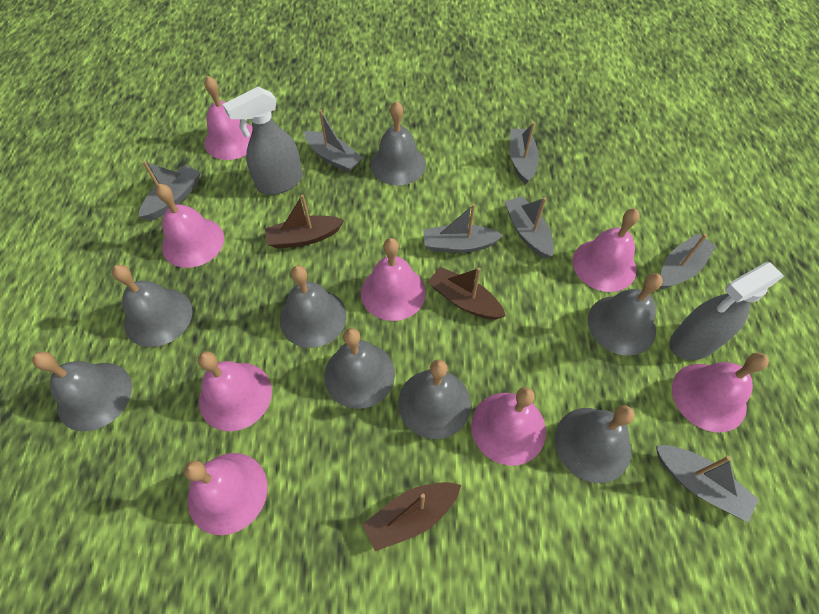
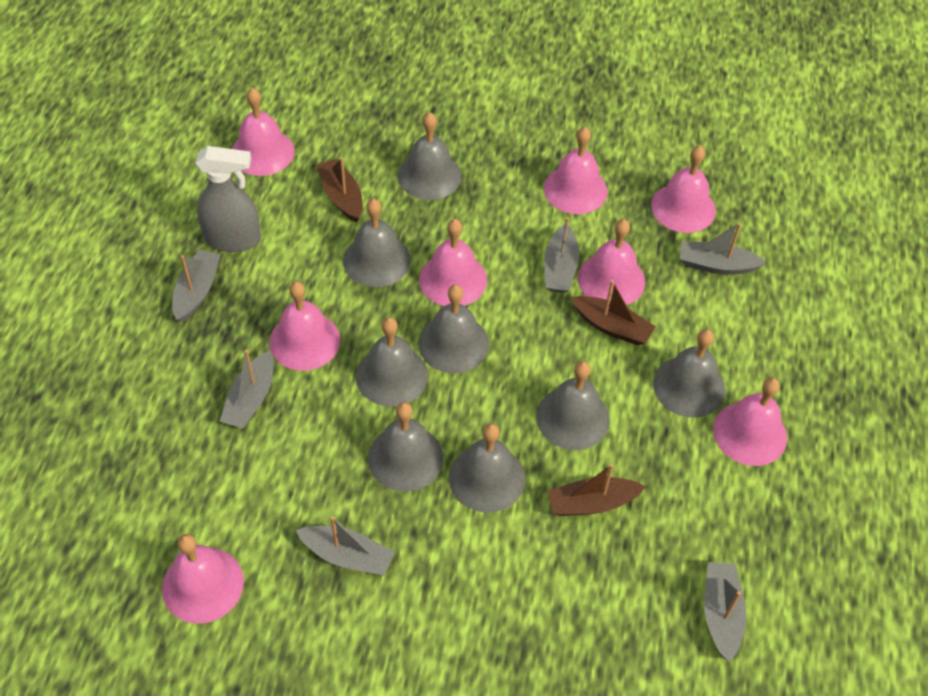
grey boat: [138,161,201,221] [304,110,362,173] [424,204,503,253] [505,196,554,259] [510,122,539,185] [656,445,759,523] [660,233,716,289] = 7 -> [172,250,221,322] [220,350,274,429] [296,516,395,576] [544,217,579,293] [680,223,766,275] [704,562,746,662] = 6
grey spray bottle: [223,87,303,195] [670,262,784,360] = 2 -> [195,146,261,252] = 1

